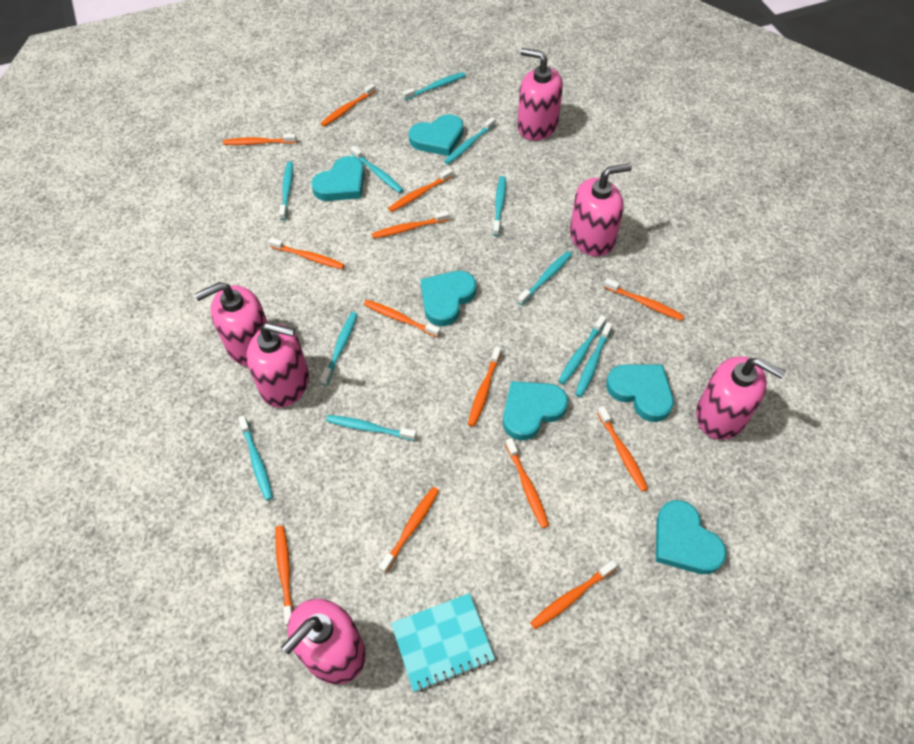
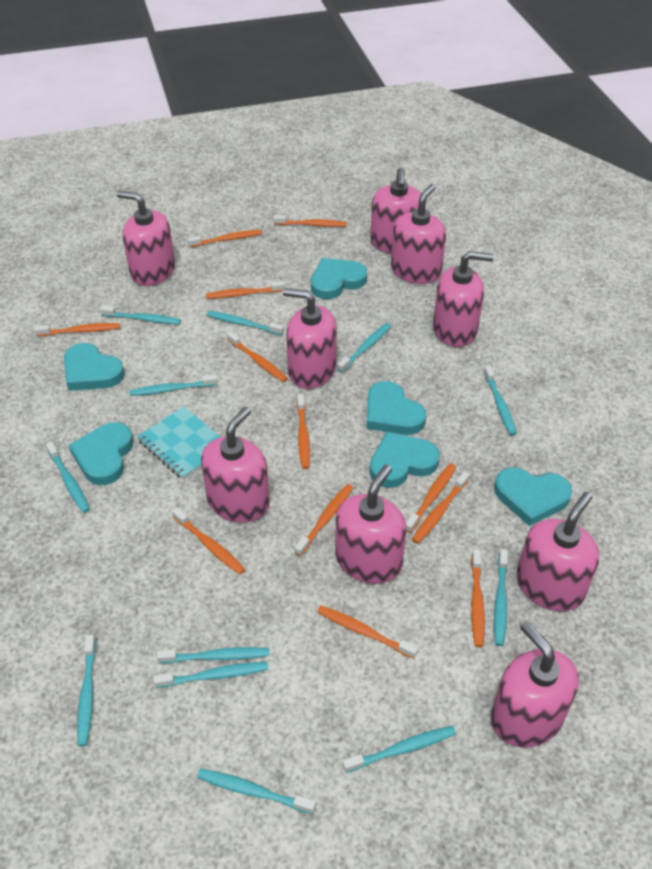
orange toothbrush: [223,134,297,145] [268,238,345,269] [275,525,293,627] [320,83,376,126] [364,300,441,337] [372,211,449,239] [379,487,439,573] [388,168,453,212] [468,346,501,427] [505,438,549,528] [530,560,617,629] [597,406,648,492] [604,278,684,321] = 13 -> [35,323,120,336] [172,507,245,574] [188,230,262,247] [206,281,285,299] [227,332,288,382] [273,215,347,227] [295,484,353,556] [297,394,310,469] [317,606,418,659] [406,463,456,533] [412,471,470,544] [471,549,485,647] = 12
pink soap dispenser: [195,282,267,367] [246,322,309,408] [281,599,366,684] [517,48,563,141] [570,163,632,256] [696,356,786,440] = 6 -> [117,191,175,286] [201,407,270,523] [283,288,337,389] [335,465,406,584] [370,168,421,253] [391,184,446,284] [433,251,494,347] [491,621,579,748] [517,492,599,611] = 9
turquoise toothbrush: [238,415,273,501] [279,161,293,220] [320,312,357,385] [326,415,417,441] [350,146,403,193] [402,72,466,100] [444,117,495,164] [493,176,506,236] [517,251,572,306] [558,315,606,385] [575,322,612,397] = 11 -> [46,442,90,513] [77,635,96,747] [100,306,181,324] [129,375,218,396] [154,662,268,688] [157,647,270,663] [197,769,316,814] [207,311,284,335] [337,323,391,373] [343,726,456,773] [484,365,517,435] [494,549,508,646] = 12

